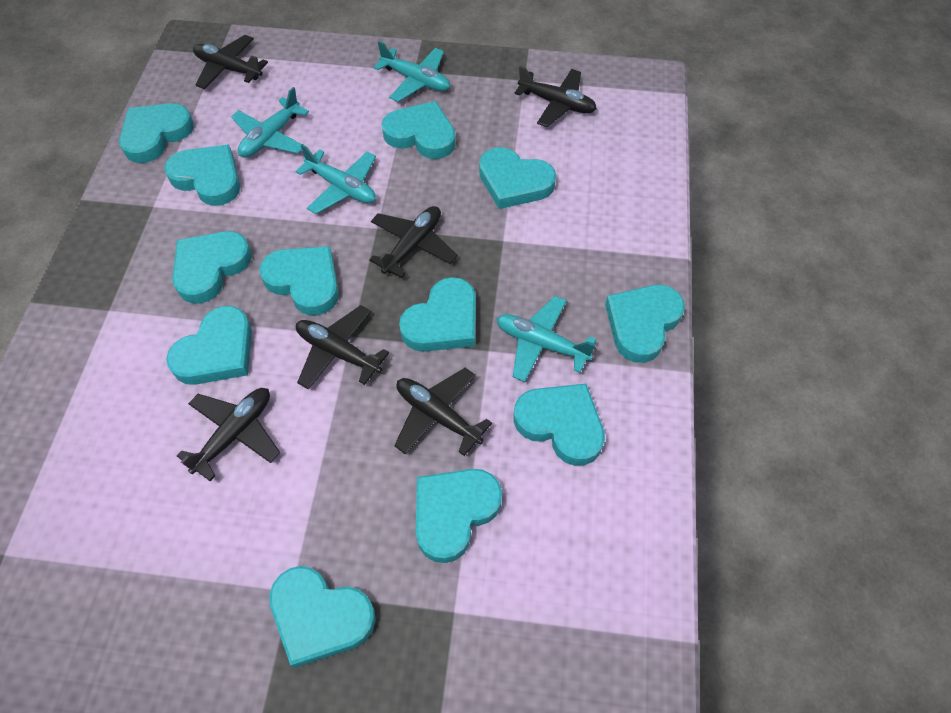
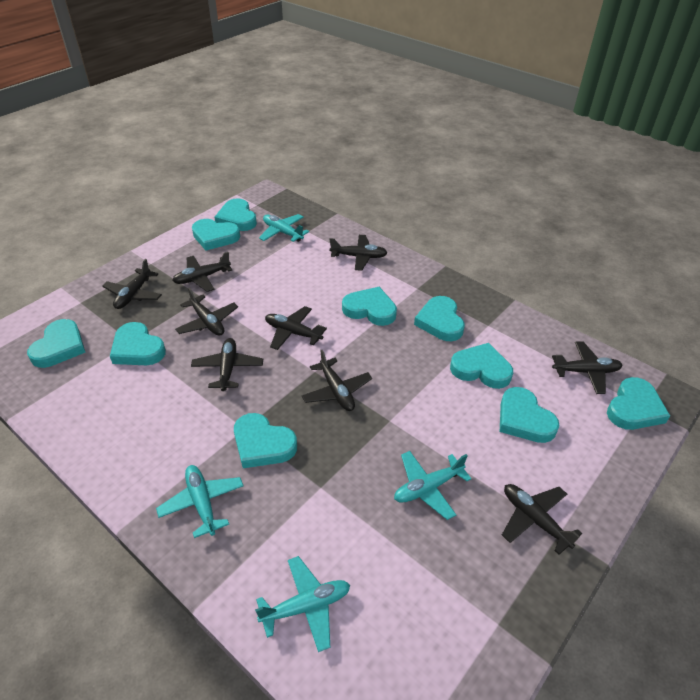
black plane: [177,388,280,481] [193,35,268,89] [296,305,389,389] [369,206,457,278] [394,368,492,456] [514,66,597,127] = 6 -> [102,259,162,309] [172,252,232,292] [175,288,238,336] [191,338,263,391] [265,306,327,350] [302,350,372,411] [330,235,388,271] [502,484,582,555] [552,341,622,394] = 9
turquoise heart: [119,103,194,163] [164,145,240,206] [166,306,252,385] [172,231,252,304] [259,246,339,315] [269,566,376,668] [382,101,456,159] [399,277,476,352] [416,469,502,563] [479,147,556,209] [514,384,605,466] [605,285,685,363] = 12 -> [27,319,85,368] [110,322,166,365] [192,219,240,250] [214,198,257,231] [234,413,297,468] [342,287,397,326] [414,296,465,341] [450,343,513,389] [500,387,560,443] [607,377,670,430] = 10

